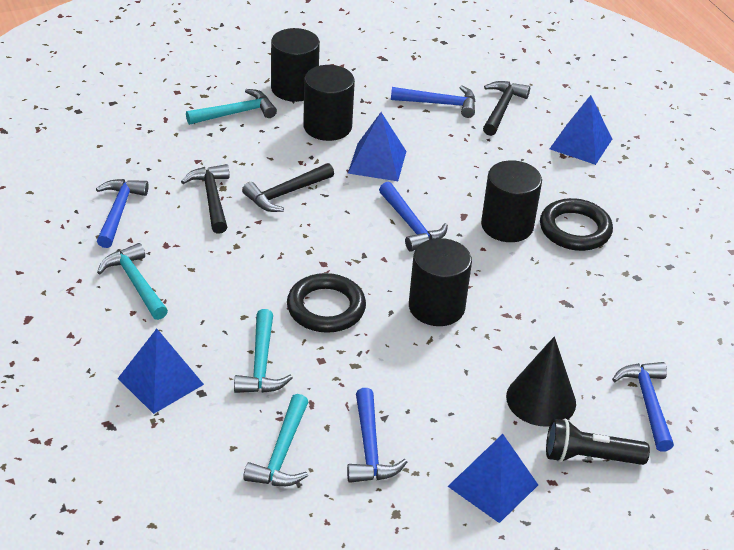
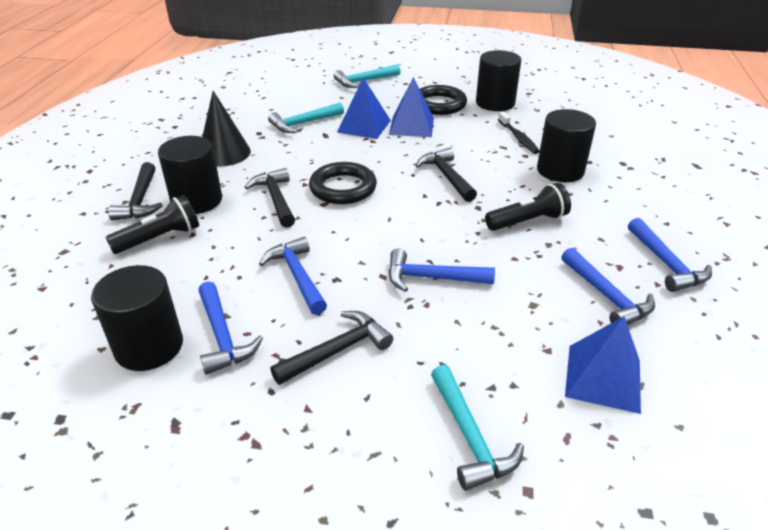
black flashlight: [546,419,650,465] = 1 -> [105,195,199,254] [485,183,571,231] = 2
black hammer: [181,164,229,234] [242,163,334,212] [483,81,530,136] = 3 -> [108,162,163,220] [245,168,295,228] [270,311,393,385] [416,148,477,202] = 4
black toothbrush: none = 0 -> [498,112,540,154] = 1
blue pyramid: [118,329,204,414] [348,112,406,181] [448,434,538,523] [550,95,612,165] = 4 -> [337,77,391,139] [389,77,434,137] [565,316,641,414] = 3
turquoise hammer: [97,243,168,320] [186,89,277,125] [234,309,293,393] [243,394,308,486] = 4 -> [268,103,344,133] [334,64,401,88] [431,365,524,491] = 3

